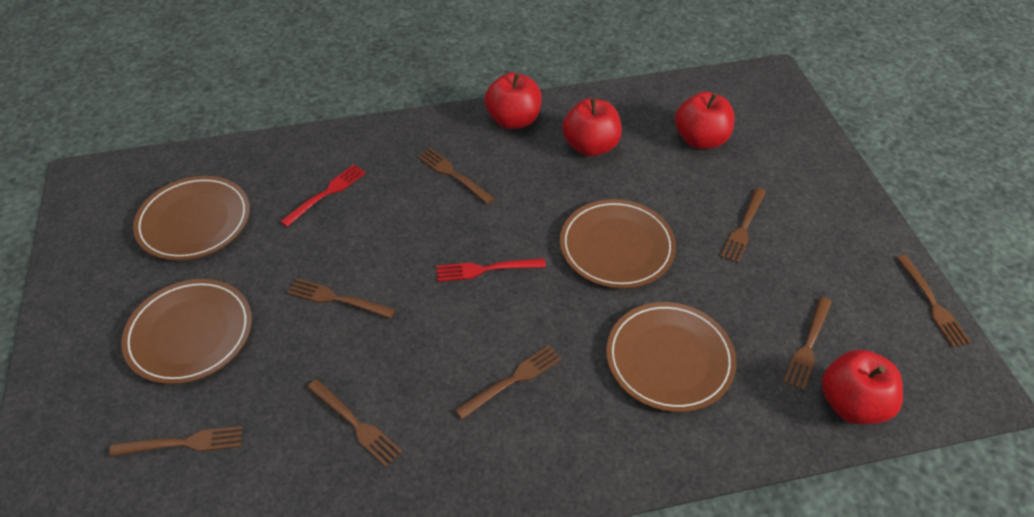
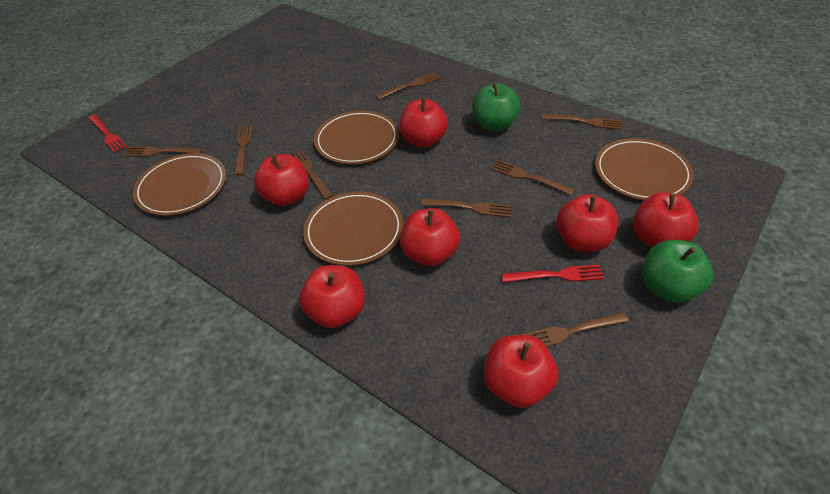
green apple: none = 0 -> [472,83,520,131] [642,240,713,303] = 2
red apple: [485,73,542,129] [562,98,622,157] [675,92,734,149] [822,350,903,424] = 4 -> [254,154,309,206] [299,265,365,328] [400,98,448,148] [400,208,460,266] [484,335,558,408] [556,194,618,252] [633,193,699,247] = 7

